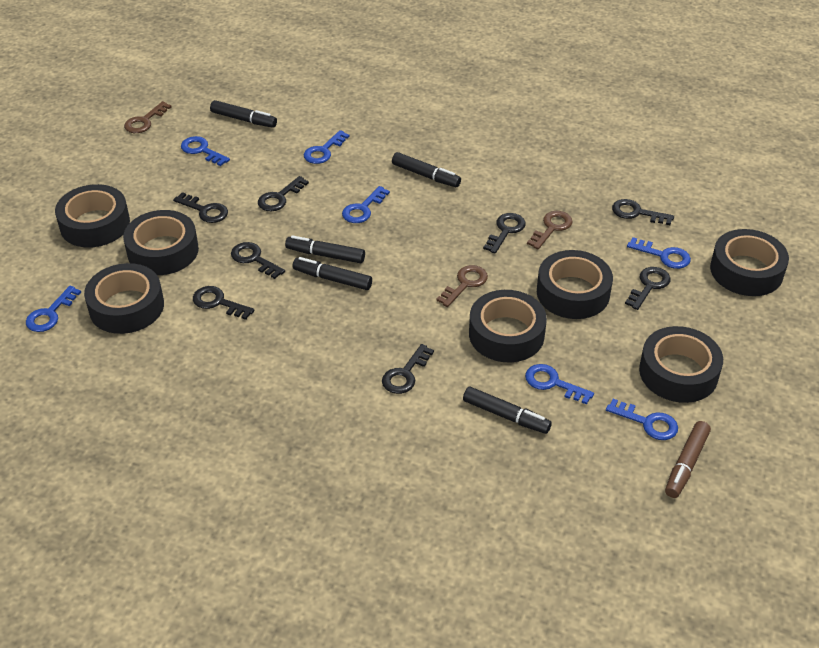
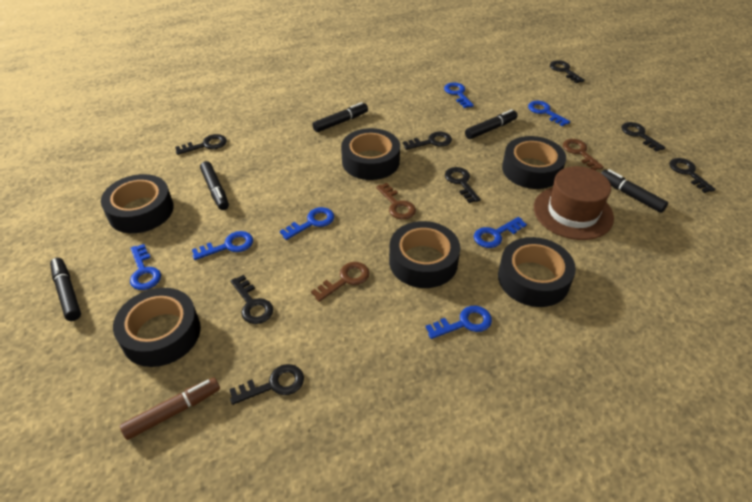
black tape: [55,184,130,247] [84,263,164,334] [123,210,199,275] [469,290,547,362] [537,250,613,319] [639,326,723,403] [710,229,789,296] = 7 -> [101,174,174,233] [113,288,201,367] [341,128,400,180] [389,221,460,288] [498,237,576,307] [502,136,566,189] = 6
brown hat: none = 0 -> [534,166,614,240] = 1

